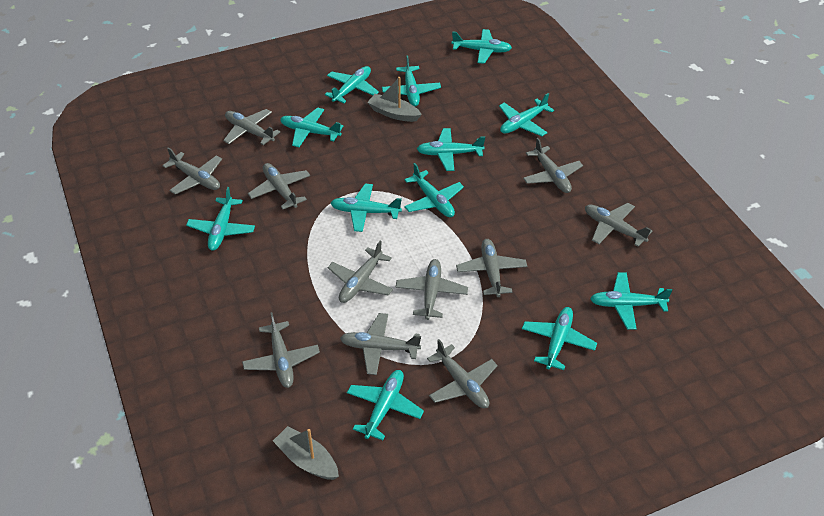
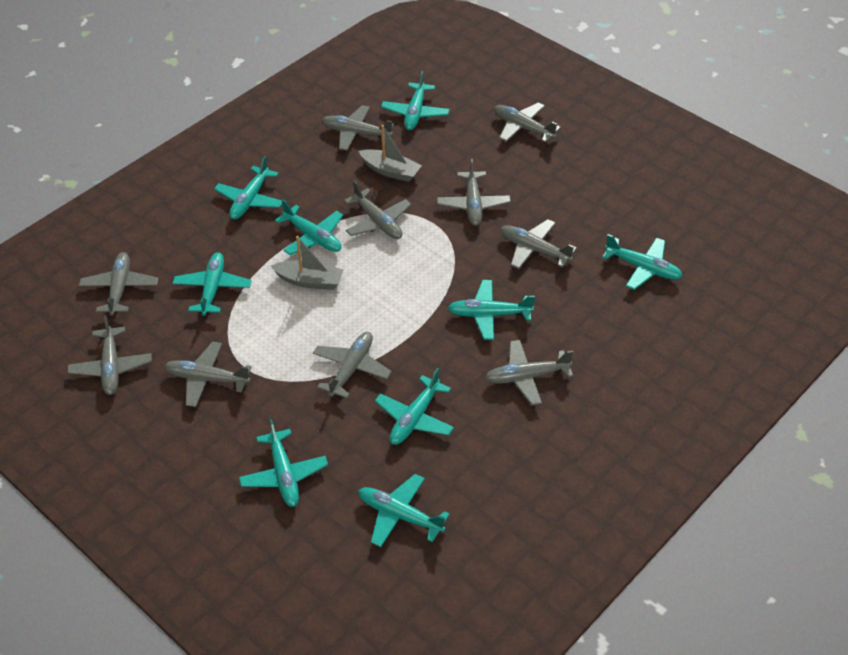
grey plane: [162,147,222,194] [223,109,280,145] [242,312,320,388] [248,163,310,209] [328,241,393,303] [340,313,421,375] [396,259,468,320] [427,339,498,408] [456,239,527,297] [523,138,583,193] [585,203,652,247] = 11 -> [68,315,152,395] [79,252,158,316] [164,341,251,407] [313,332,392,398] [322,105,394,151] [344,181,411,239] [437,159,511,226] [485,340,573,405] [494,102,561,143] [500,219,577,269] = 10
turquoise plane: [186,187,255,251] [280,107,343,147] [325,66,379,103] [330,184,402,232] [347,370,424,440] [382,56,441,106] [404,163,464,217] [417,128,485,171] [452,29,512,64] [499,93,554,136] [522,307,597,370] [590,272,672,330] = 12 -> [173,252,252,316] [214,156,282,219] [239,419,328,507] [275,199,343,255] [358,474,450,547] [375,368,454,445] [381,71,450,130] [448,280,535,340] [602,234,682,290] = 9

